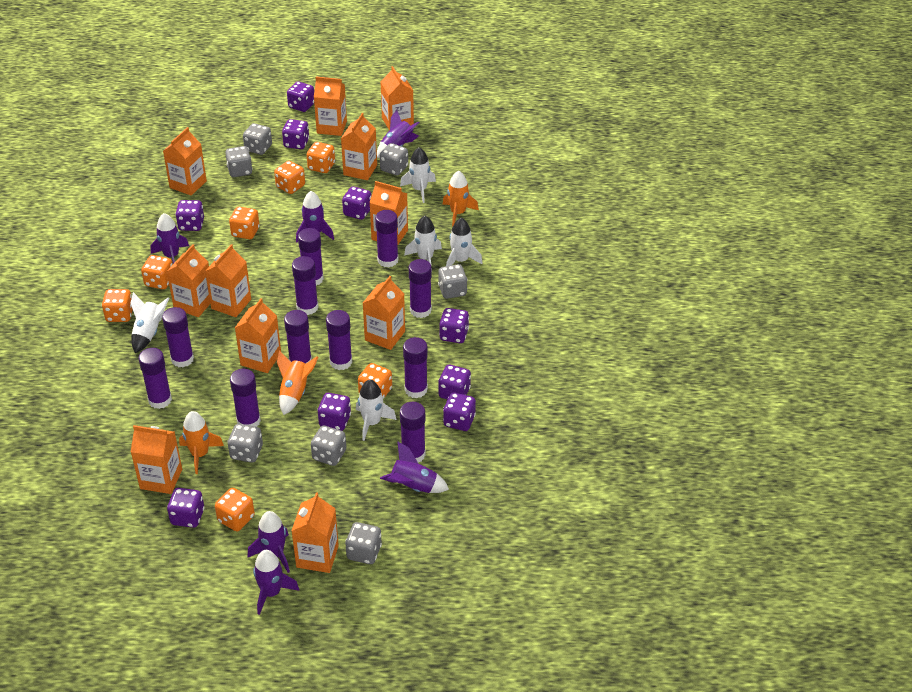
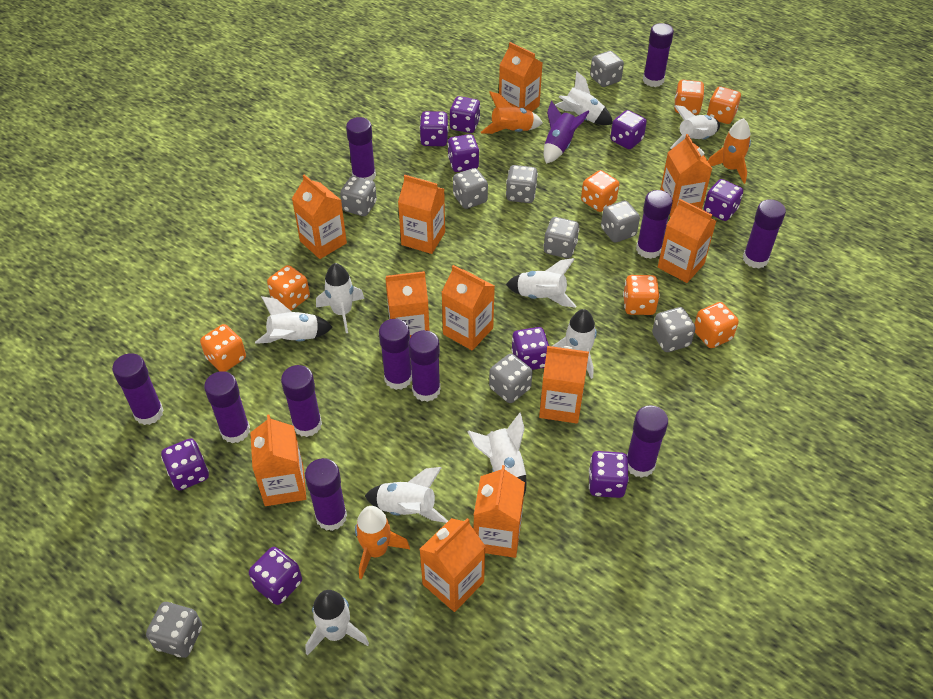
grey dice: [225,146,253,177] [228,424,263,463] [243,123,272,155] [311,425,346,466] [345,522,382,564] [380,143,408,176] [438,264,467,299] = 7 -> [146,602,202,658] [340,176,377,216] [453,168,488,209] [489,354,532,403] [506,165,538,203] [544,217,579,258] [590,51,624,87] [601,201,640,243] [652,307,696,352] = 9
purple rocket: [151,213,189,264] [248,511,290,573] [253,550,299,615] [296,191,334,242] [377,110,420,158] [380,441,449,493] = 6 -> [544,101,590,164] = 1
white rocket: [130,292,169,353] [356,380,397,441] [400,147,436,203] [404,216,442,267] [446,218,483,266] = 5 -> [255,296,333,344] [305,590,369,656] [316,263,364,333] [365,467,448,523] [467,413,526,495] [506,258,576,308] [552,309,597,379] [555,71,613,125] [670,105,720,149] = 9

